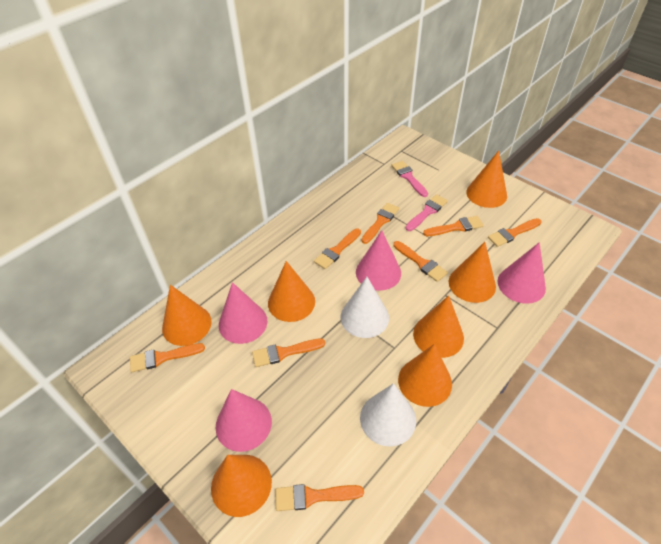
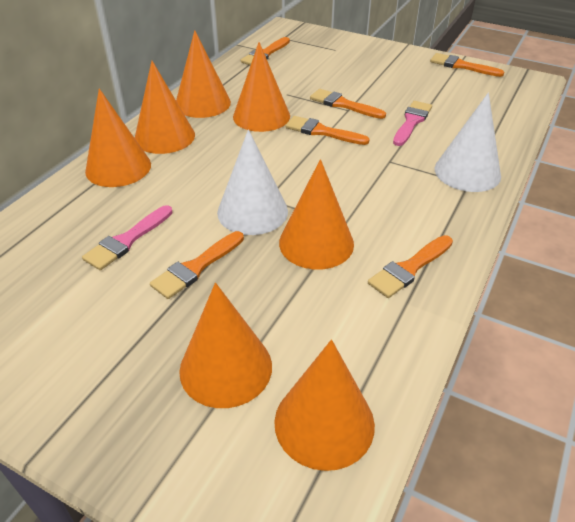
orange brush: [130,343,205,372] [252,339,325,367] [275,484,364,511] [314,229,361,269] [361,203,399,244] [393,241,448,282] [423,216,484,236] [488,218,541,247] = 8 -> [150,231,244,299] [241,37,290,66] [285,116,370,145] [310,89,386,119] [368,235,453,298] [430,53,504,77] = 6
pink cone: [216,389,272,452] [219,282,267,344] [356,230,401,291] [498,242,546,304] = 4 -> none = 0

